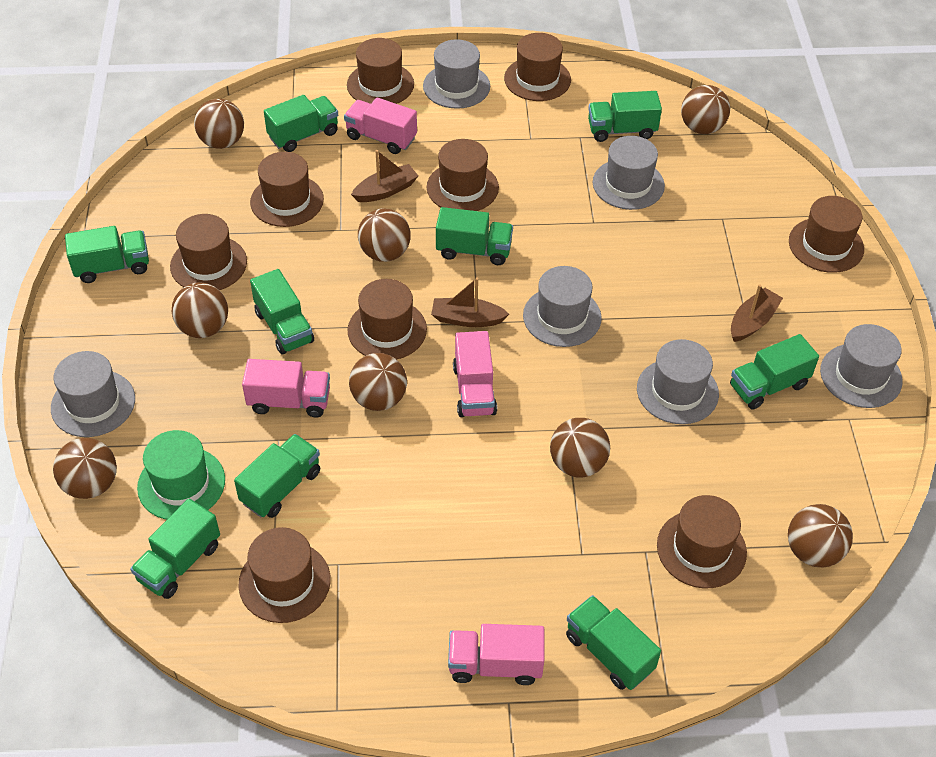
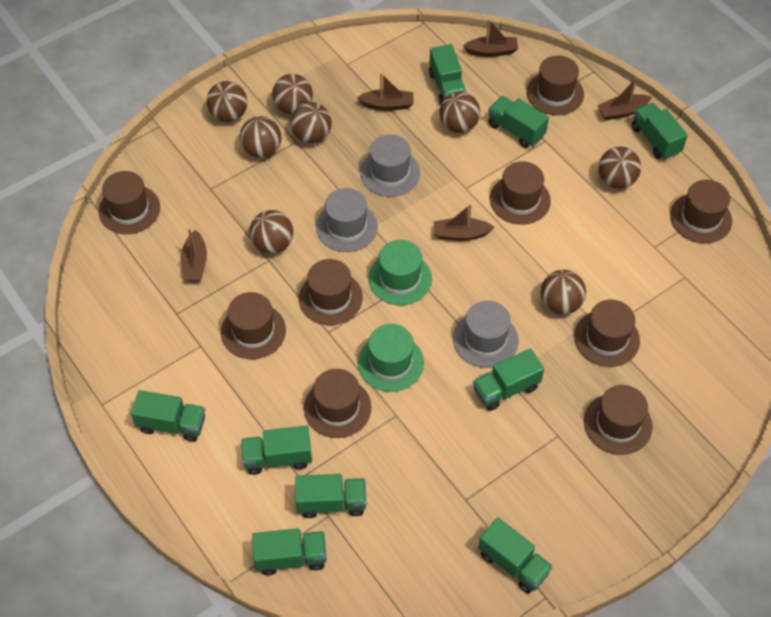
brown boat: [351,150,418,202] [431,278,509,327] [731,284,783,342] = 3 -> [181,228,207,282] [357,73,413,111] [434,204,494,241] [463,19,518,57] [597,78,652,120] = 5
green hat: [137,430,225,520] = 1 -> [358,324,424,392] [368,240,432,305] = 2
grey hat: [51,351,135,437] [423,39,490,109] [523,266,602,347] [593,136,665,210] [637,339,719,424] [820,324,903,408] = 6 -> [316,188,378,252] [360,134,420,197] [453,301,518,368] = 3
pink truck: [242,359,330,418] [344,97,417,154] [448,624,544,685] [453,331,497,417] = 4 -> none = 0

